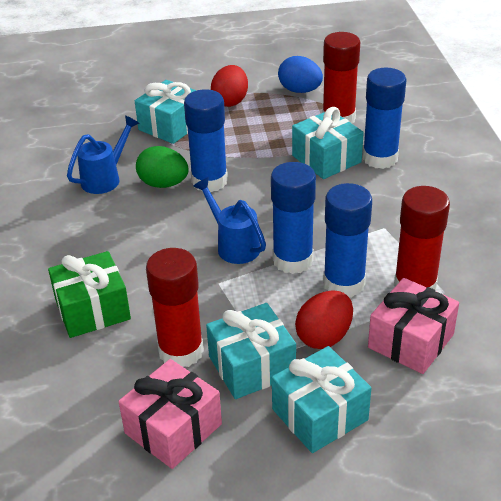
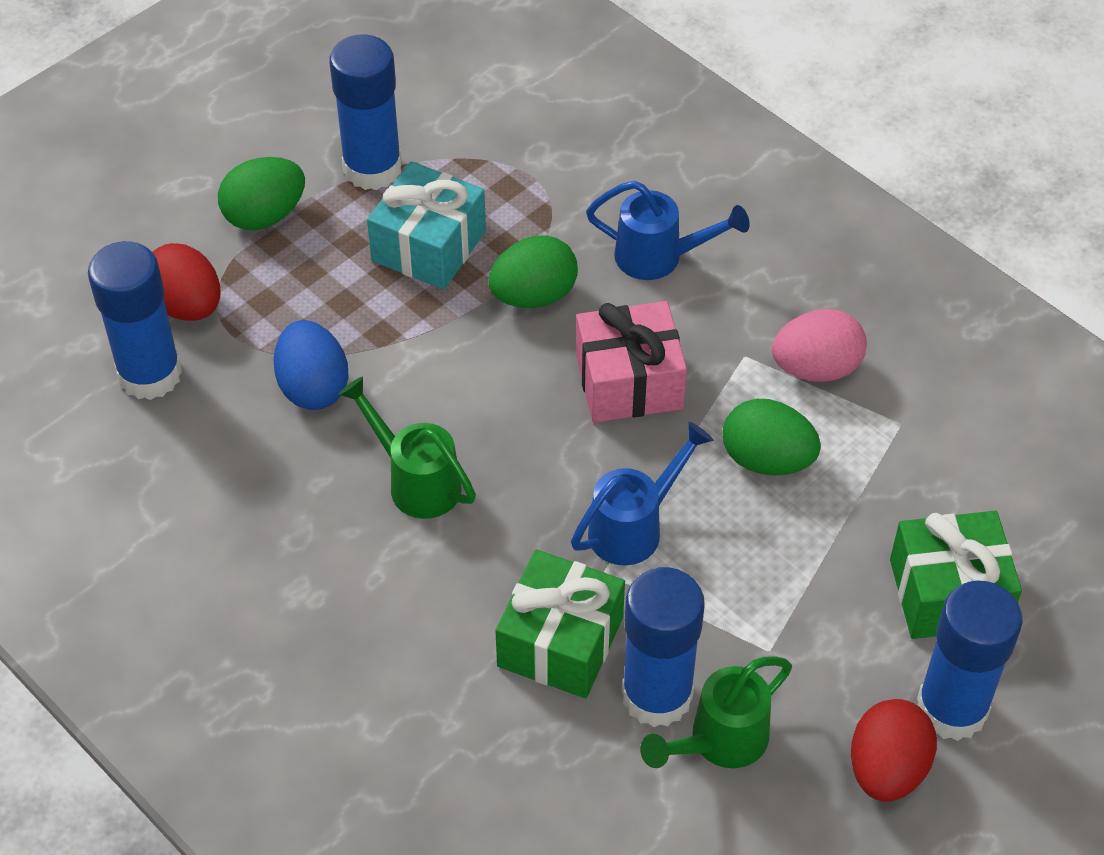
green egg: [136,146,189,188] = 1 -> [218,157,305,230] [488,235,578,308] [722,399,821,475] = 3
green gift: [48,251,131,338] = 1 -> [495,550,625,698] [890,511,1022,639] = 2
green watering can: none = 0 -> [338,376,476,519] [640,656,792,768] = 2
pink egg: none = 0 -> [772,309,867,382] = 1
pink gift: [118,359,222,469] [368,278,459,374] = 2 -> [576,301,687,423] = 1
red glue stick: [146,248,204,367] [322,32,360,123] [394,186,450,291] = 3 -> none = 0
turquoise gift: [135,80,197,144] [206,303,296,399] [272,346,371,453] [292,107,364,179] = 4 -> [367,161,486,290] = 1

